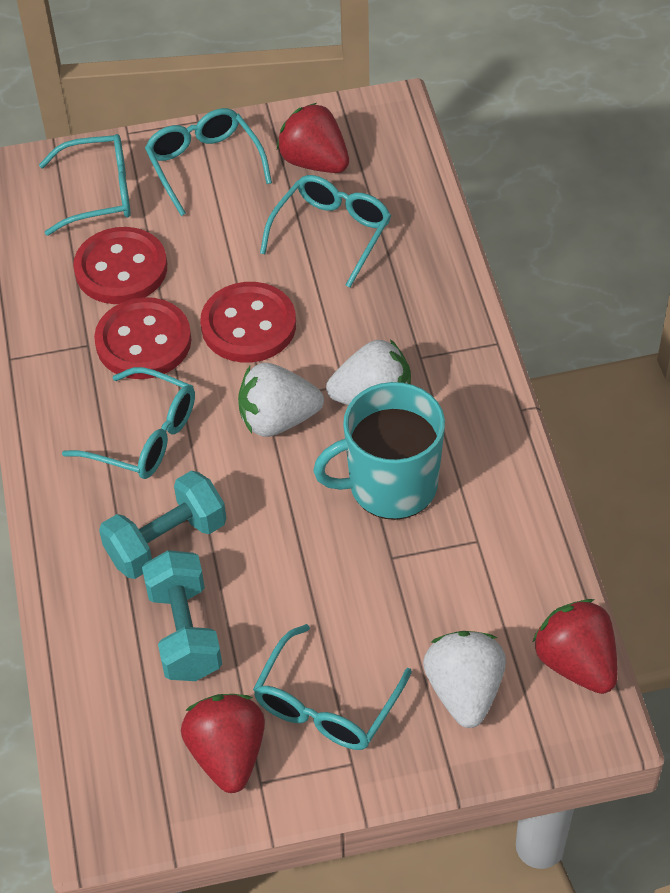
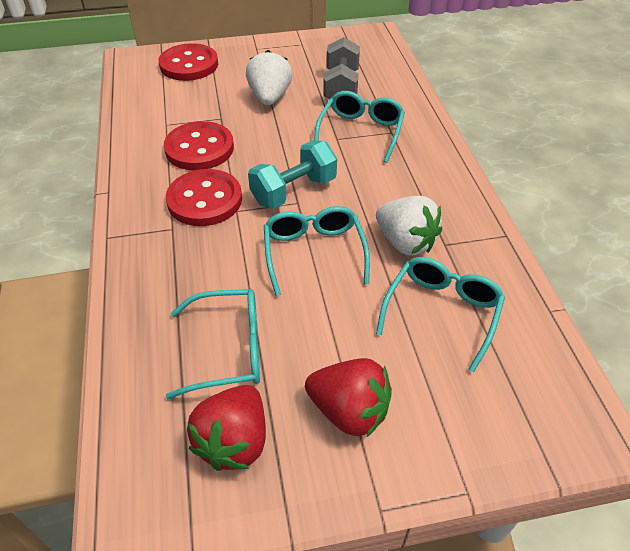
grey dumbbell: none = 0 -> [323,37,360,99] = 1
red strawberry: [181,694,265,793] [277,103,349,173] [533,599,618,694] = 3 -> [187,385,266,471] [305,358,392,438] = 2
turquoise dumbbell: [99,471,226,579] [142,550,222,681] = 2 -> [248,141,337,209] = 1
turquoise glasses: [39,134,131,236] [62,367,195,479] [145,108,272,216] [253,624,412,750] [260,175,391,287] = 5 -> [166,289,260,399] [264,206,370,296] [314,91,405,163] [376,257,505,372] = 4
turquoise mug: [313,382,445,520] = 1 -> none = 0
white strawberry: [238,363,324,437] [326,339,411,405] [423,631,506,728] = 3 -> [246,50,292,105] [376,196,442,256] = 2

